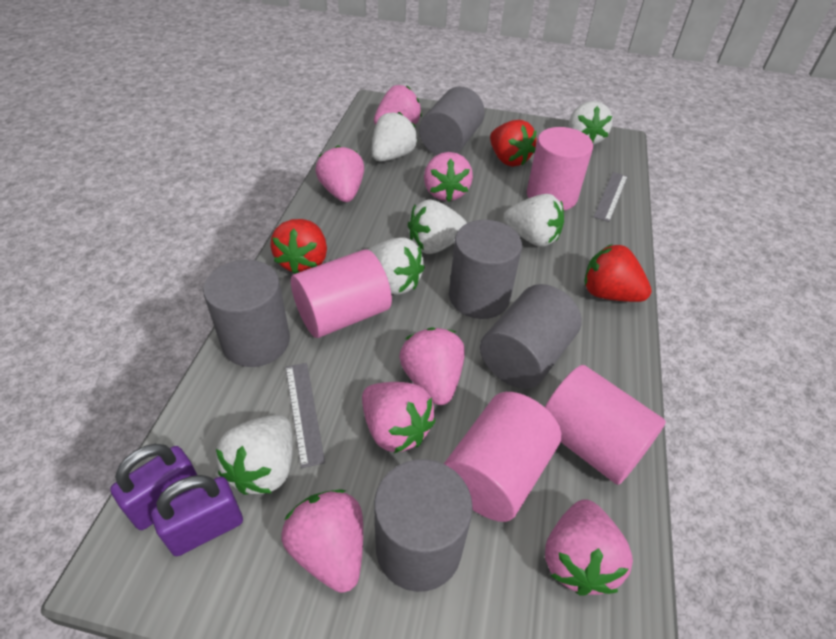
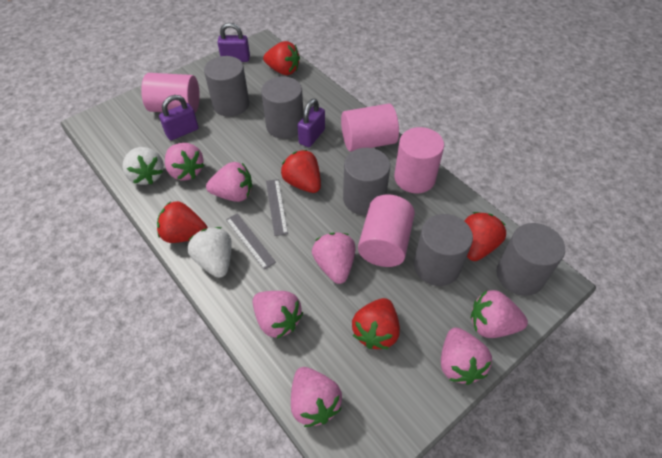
purple padlock: [110,444,197,530] [151,475,243,556] = 2 -> [159,95,199,140] [217,23,250,62] [297,99,325,147] = 3
red strawberry: [270,219,327,274] [490,120,537,167] [585,244,652,302] = 3 -> [157,201,208,243] [263,41,300,75] [281,150,321,193] [352,298,400,349] [465,212,506,261] = 5
white strawberry: [216,415,293,495] [368,237,425,295] [372,112,418,161] [408,199,467,254] [504,194,564,247] [569,101,613,145] = 6 -> [122,147,164,185] [188,227,232,278] = 2

